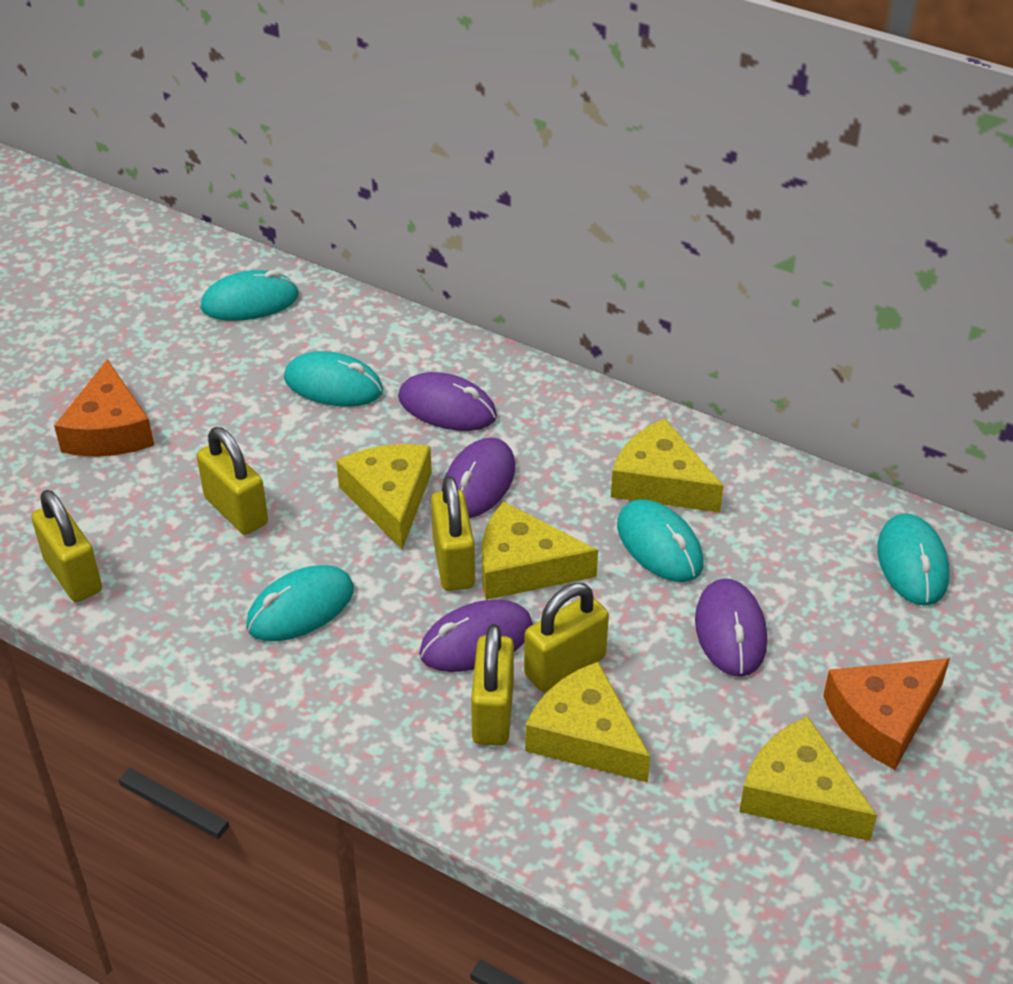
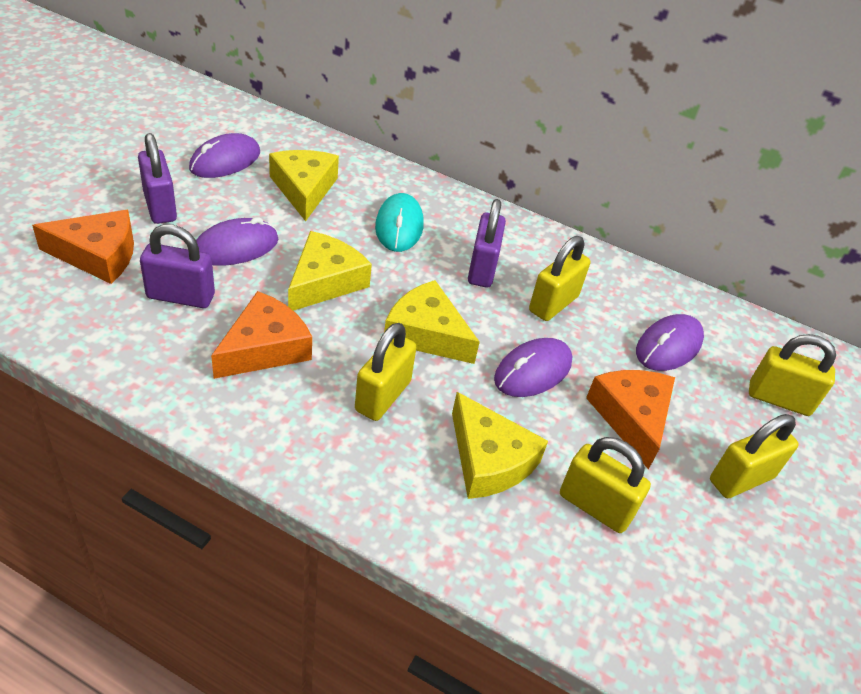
orange cheese: [54,359,154,457] [823,658,950,770] = 2 -> [32,210,134,284] [211,291,312,379] [586,370,675,470] = 3
purple padlock: none = 0 -> [138,133,177,224] [140,224,215,308] [468,199,506,288] = 3
turquoise mouse: [200,270,299,321] [246,565,354,641] [284,351,383,407] [617,499,703,582] [877,513,949,606] = 5 -> [375,193,423,252] = 1
yellow cheese: [336,444,432,550] [482,501,598,600] [525,662,650,783] [611,419,724,513] [739,716,877,841] = 5 -> [269,150,339,221] [288,231,372,311] [384,280,480,364] [452,392,548,499] = 4

